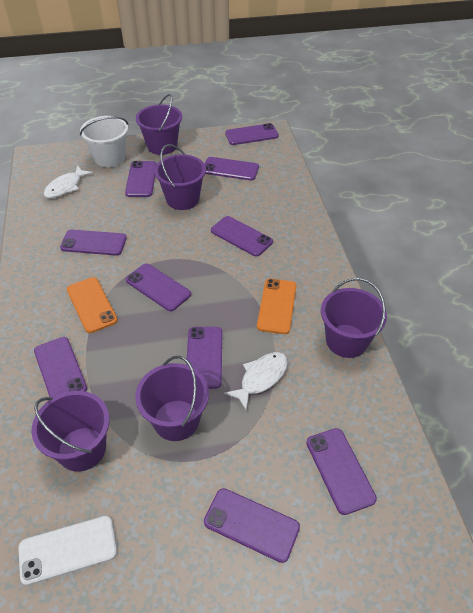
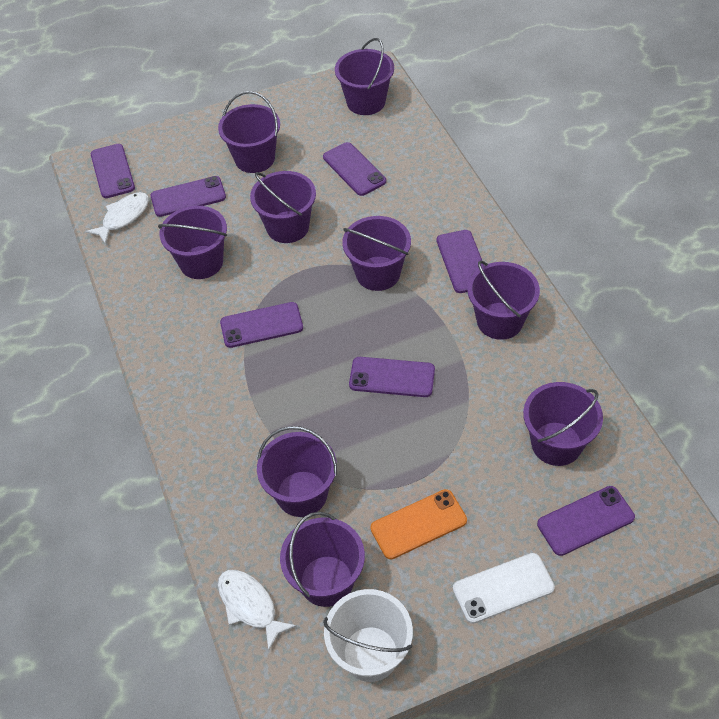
orange phone: [67,277,118,333] [257,279,296,334] = 2 -> [370,489,467,560] = 1
purple bucket: [32,391,110,472] [135,356,209,441] [136,94,182,155] [154,144,206,210] [321,278,387,358] = 5 -> [158,206,227,279] [218,91,280,173] [250,171,316,243] [257,426,337,517] [280,512,365,607] [335,38,394,115] [342,216,411,291] [467,260,540,340] [523,382,603,466] = 9
purple phone: [34,337,87,398] [60,230,127,255] [125,161,157,197] [126,264,191,311] [186,327,222,389] [204,488,300,563] [205,157,259,181] [211,216,273,257] [225,123,279,145] [306,428,377,515] = 10 -> [91,144,135,198] [151,176,226,217] [220,302,303,348] [323,142,386,196] [349,357,435,397] [436,230,484,293] [537,486,635,556] = 7

